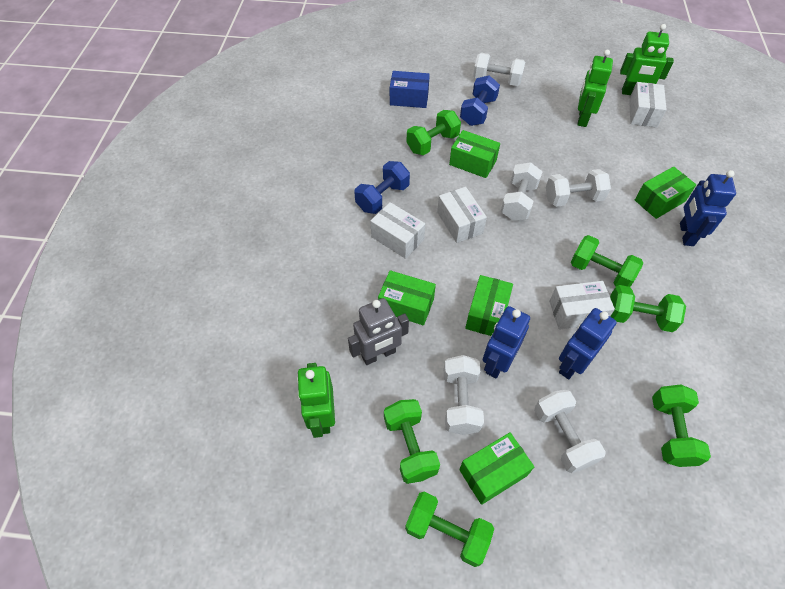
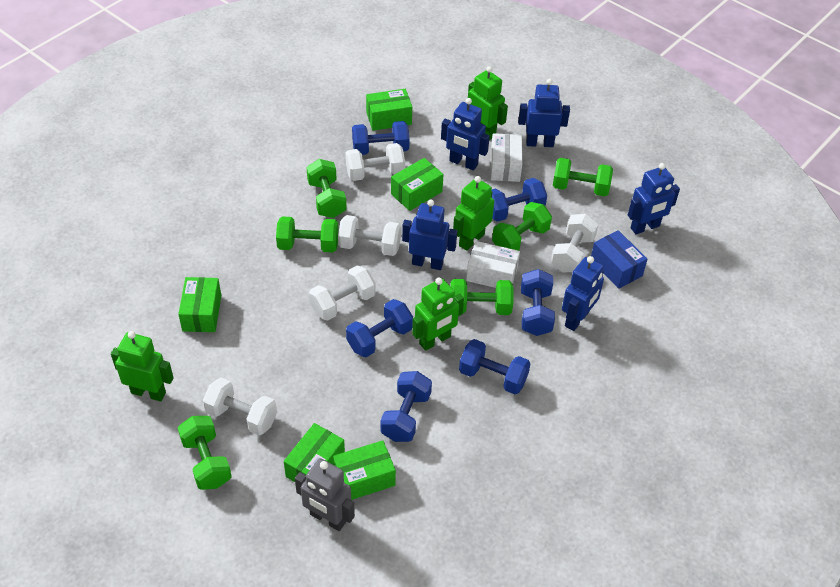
blue dumbbell: [354,161,410,214] [460,75,500,126] = 2 -> [346,299,413,357] [352,121,410,155] [380,371,432,442] [459,339,531,394] [492,178,547,222] [521,269,555,336] = 6
blue robot: [483,306,530,378] [559,308,617,380] [680,170,736,246] = 3 -> [402,200,457,270] [441,98,490,170] [518,79,570,147] [562,256,604,331] [628,163,680,234] = 5
green robot: [297,363,335,438] [577,50,613,127] [620,24,674,95] = 3 -> [111,331,174,401] [412,278,464,351] [453,176,494,251] [468,66,508,140] = 4
white box: [370,202,425,259] [437,187,487,243] [549,281,615,330] [629,82,667,128] = 4 -> [466,241,520,288] [491,133,522,182] = 2

